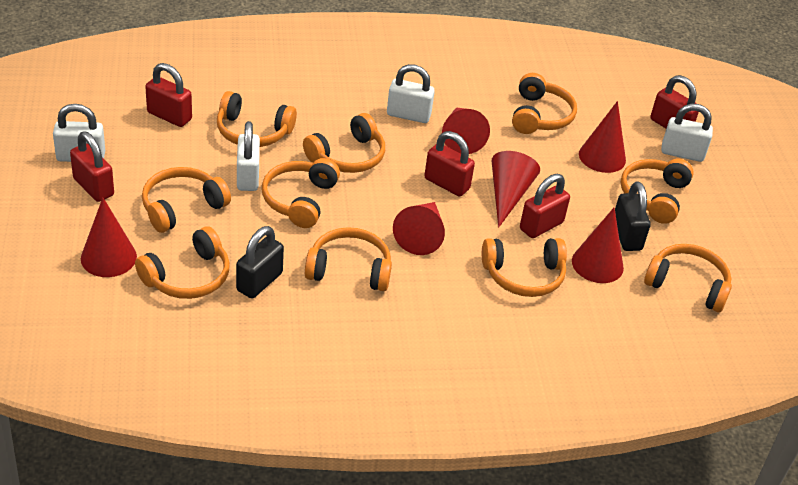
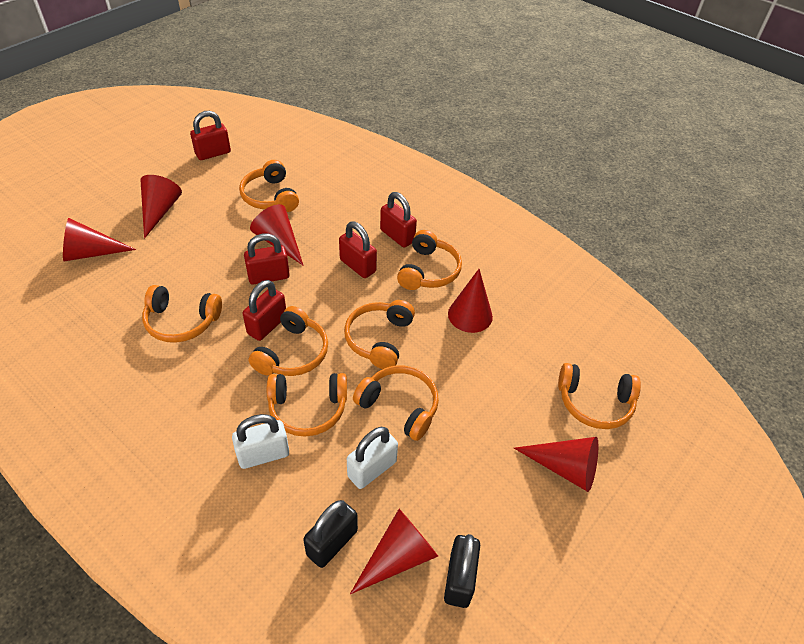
orange headphones: [135,226,230,299] [142,167,231,233] [217,91,297,147] [262,158,340,228] [303,113,385,173] [305,227,392,291] [482,238,567,297] [512,73,577,134] [621,159,694,224] [644,244,732,312] = 10 -> [142,285,222,343] [239,160,299,212] [249,306,328,376] [267,373,347,437] [344,300,415,369] [353,365,439,441] [397,230,462,290] [558,363,641,429] = 8
white padlock: [53,104,105,162] [237,121,260,191] [387,64,435,123] [661,104,713,162] = 4 -> [232,414,289,469] [347,427,398,489] = 2

